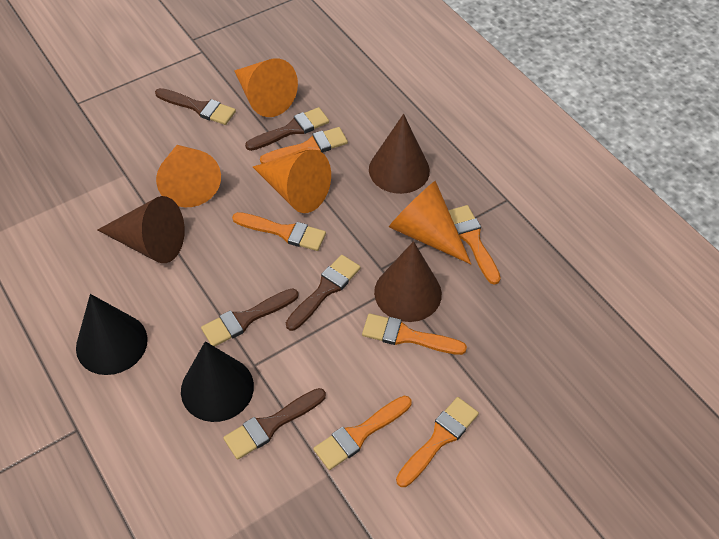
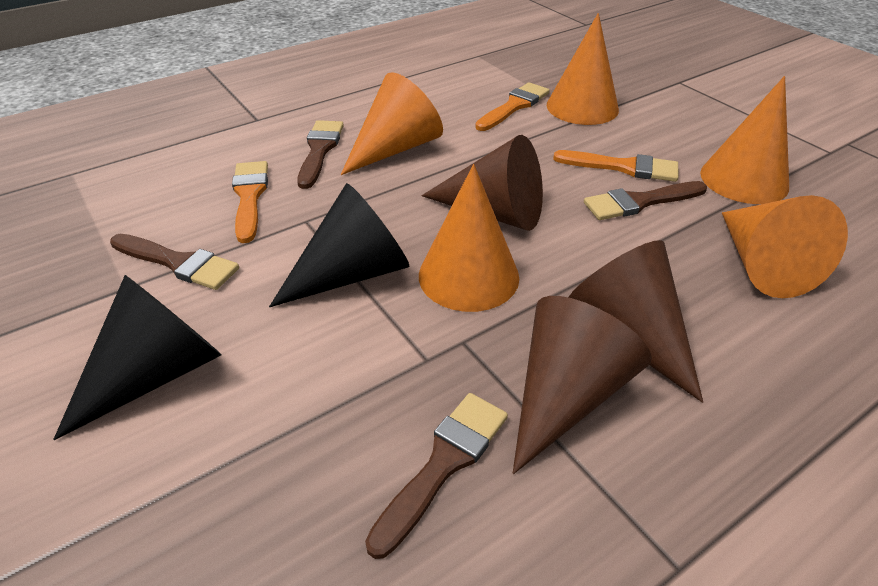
brown brush: [155,88,236,125] [201,288,299,347] [223,388,326,460] [245,107,329,151] [286,255,361,331] = 5 -> [110,234,239,290] [297,120,344,189] [365,393,508,559] [584,181,707,220] = 4
orange brush: [232,212,326,251] [260,127,348,164] [313,396,412,470] [362,313,467,355] [396,397,479,487] [448,205,501,285] = 6 -> [232,161,268,243] [475,82,550,131] [553,150,678,182] = 3
orange cone: [156,145,221,207] [234,58,298,117] [253,150,331,213] [389,181,471,264] = 4 -> [341,72,443,175] [419,164,519,312] [547,13,619,125] [700,76,789,204] [722,195,848,298] = 5

